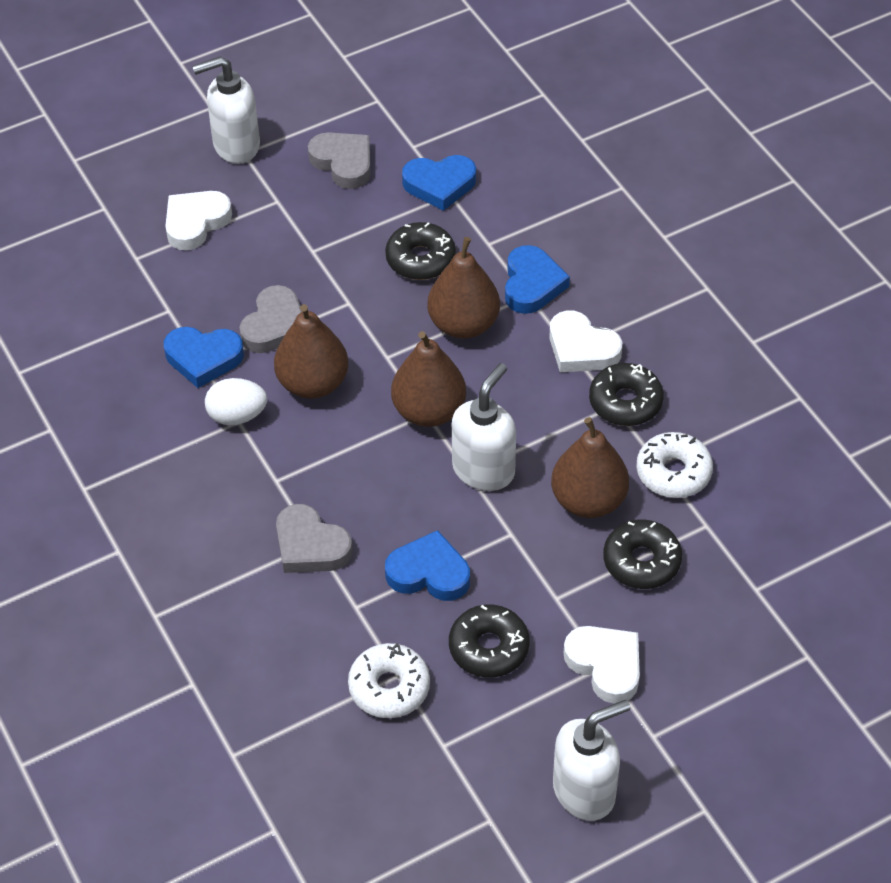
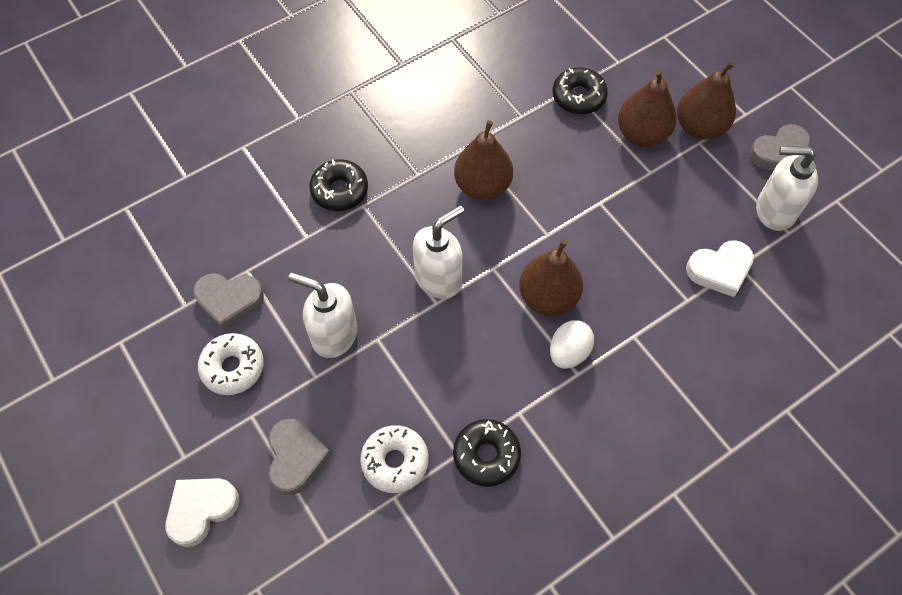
black donut: [385,222,456,280] [449,604,530,677] [589,363,664,426] [603,520,682,589] = 4 -> [309,159,368,211] [453,419,521,487] [552,67,608,114] = 3
blue heart: [164,327,244,388] [385,530,470,601] [402,155,476,211] [505,245,570,314] = 4 -> none = 0
white heart: [165,191,232,250] [549,310,622,372] [564,626,640,704] = 3 -> [166,478,239,547] [686,240,754,297] = 2

